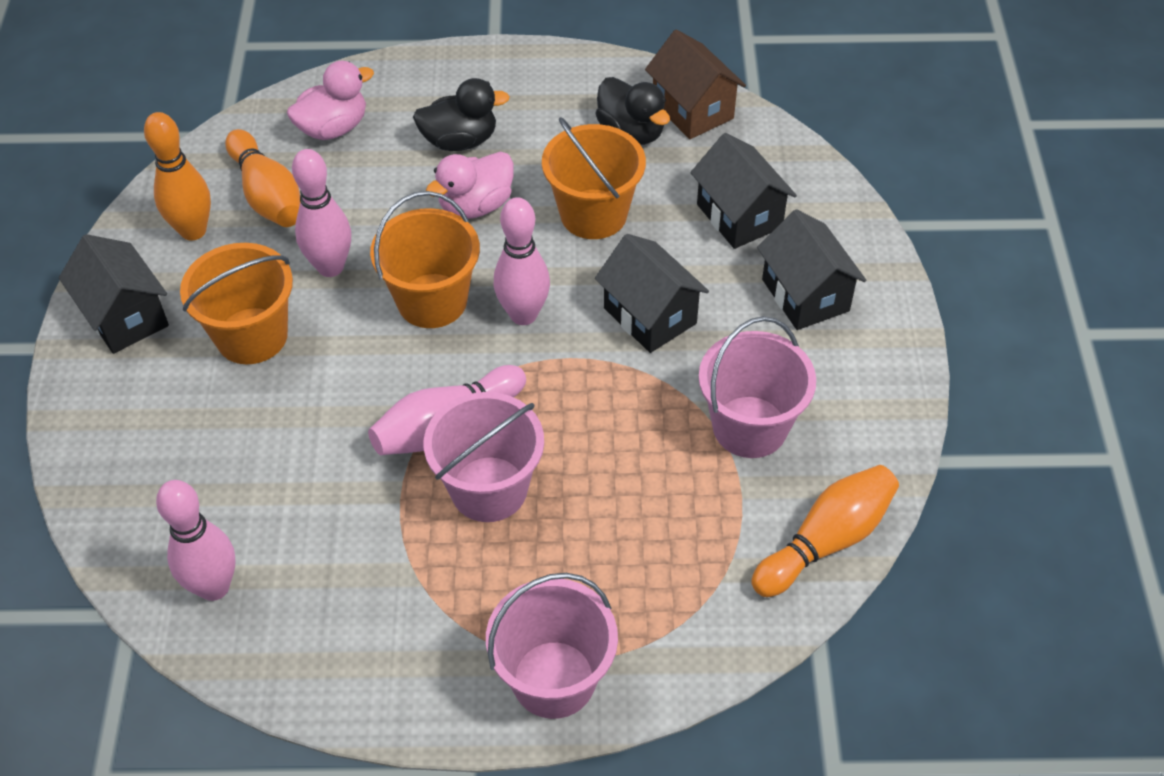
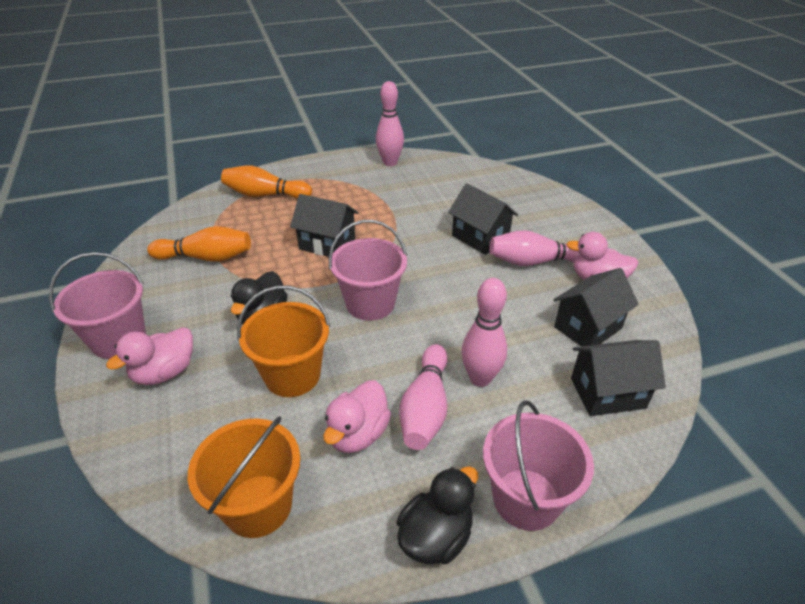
brown house: [645,30,746,139] = 1 -> none = 0
orange bowling pin: [144,112,211,240] [225,129,300,227] [752,465,899,597] = 3 -> [147,226,251,262] [221,166,312,199] = 2
orange bucket: [180,243,293,364] [370,191,480,328] [542,117,646,239] = 3 -> [188,416,300,538] [237,286,330,397] = 2
pink duck: [287,61,374,140] [426,152,514,219] = 2 -> [106,327,193,385] [323,380,391,453] [566,232,638,280] = 3

